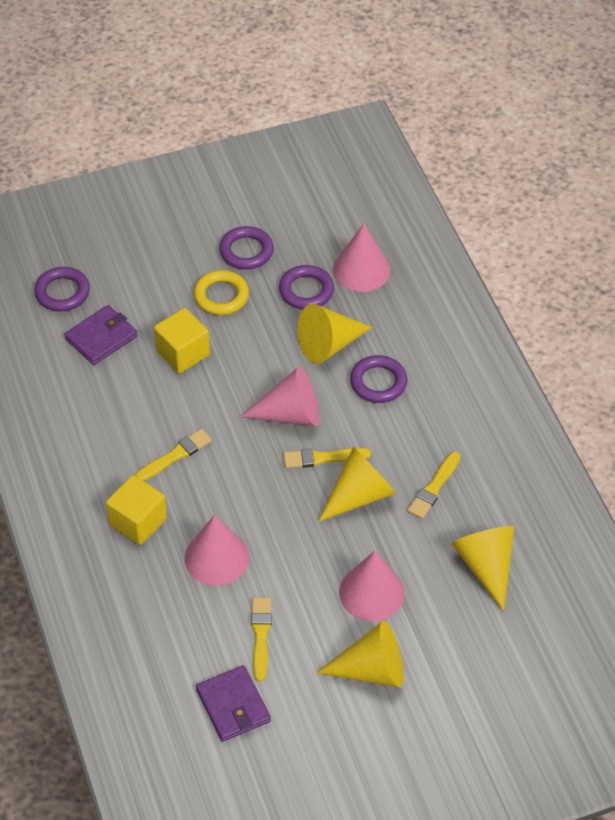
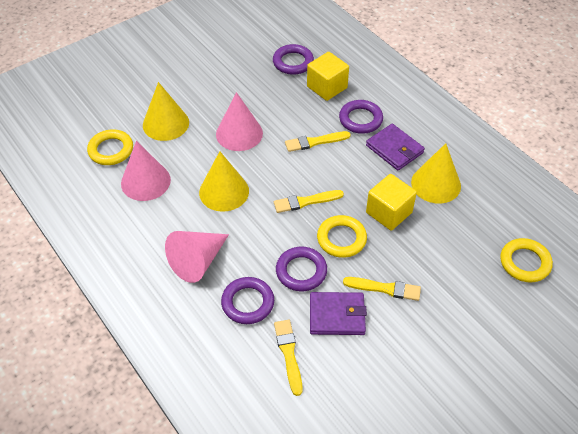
pink cone: [185,515,249,586] [240,367,319,426] [333,223,390,292] [339,551,405,621] = 4 -> [121,141,171,201] [165,231,229,283] [216,92,263,151] = 3
yellow cone: [297,304,372,364] [316,621,404,687] [318,447,396,522] [451,526,514,612] = 4 -> [143,82,189,141] [199,151,249,212] [411,143,461,204] = 3
yellow ring: [194,270,249,315] = 1 -> [87,129,133,165] [317,215,367,258] [500,238,553,283] = 3

